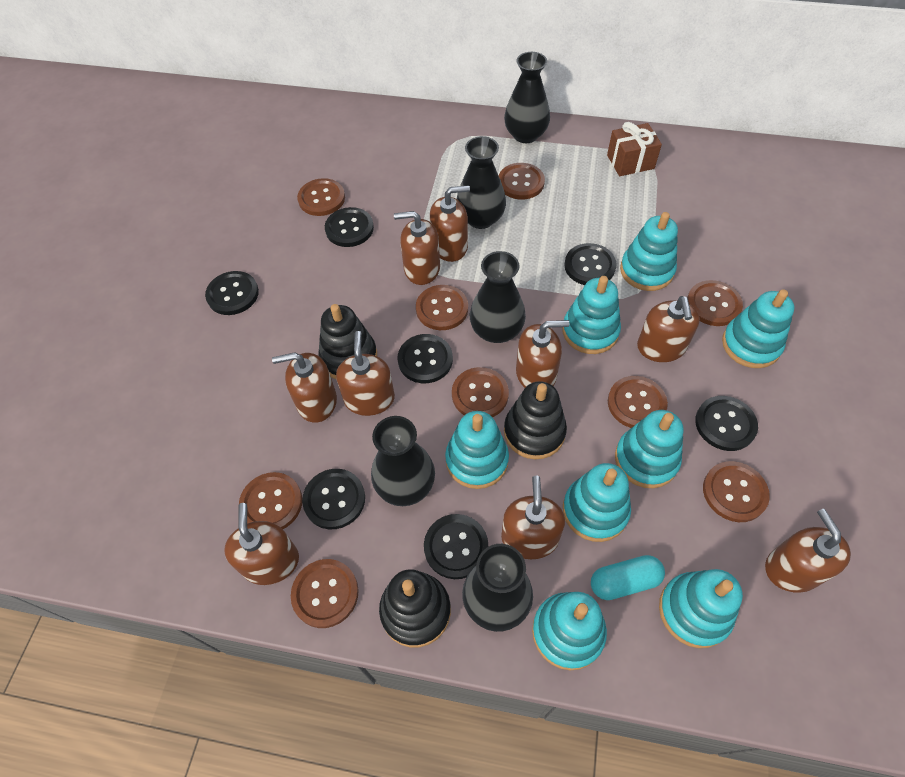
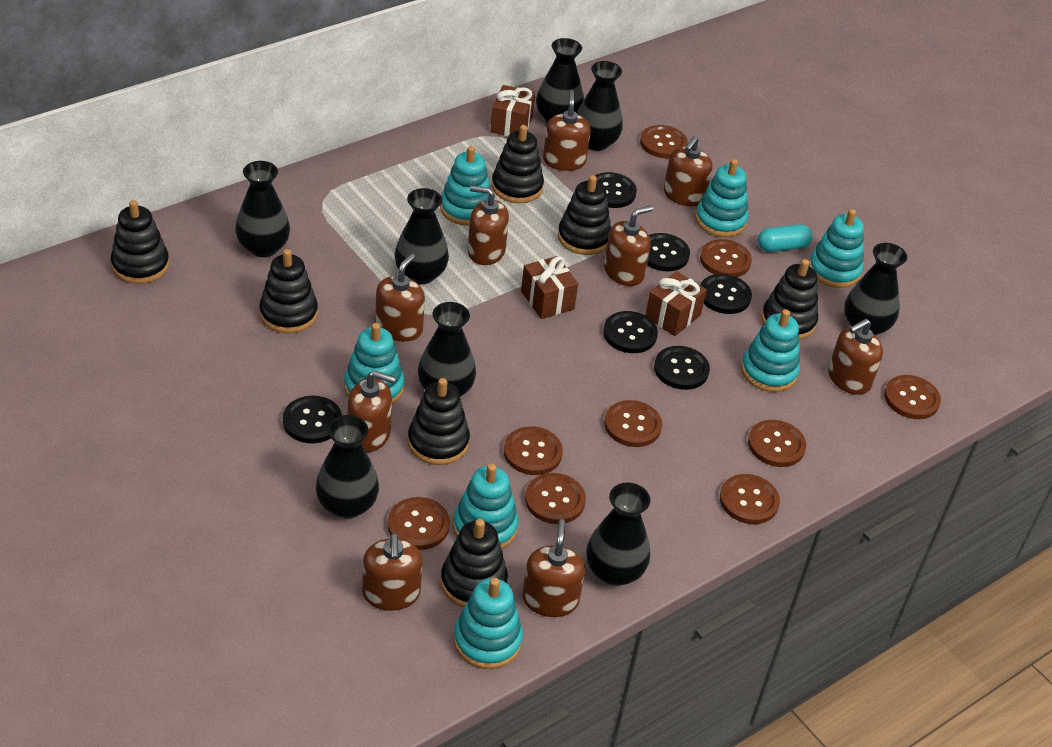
black button: [205,271,259,315] [302,469,365,529] [325,207,374,247] [398,334,453,383] [424,514,488,579] [564,243,617,285] [695,396,758,451] = 7 -> [283,396,342,443] [595,172,637,208] [603,311,658,353] [647,233,690,271] [654,346,710,390] [700,274,752,314] = 6
black stacking toy: [318,304,377,379] [379,569,451,648] [504,381,567,459] = 3 -> [111,200,169,284] [259,249,318,333] [408,378,470,465] [440,519,508,608] [492,125,544,203] [558,175,611,255] [761,259,818,340] = 7
black vase: [371,416,435,506] [457,136,506,229] [462,544,533,632] [470,251,526,343] [504,52,550,143] = 5 -> [235,161,290,257] [316,415,379,519] [394,188,449,284] [418,302,476,397] [536,38,584,123] [577,61,623,151] [586,483,651,586] [844,243,907,336] = 8
brown gift: [607,122,662,176] = 1 -> [490,85,535,136] [521,256,578,319] [645,271,707,336] = 3
turquoise stacking toy: [445,411,509,489] [532,592,607,670] [562,276,621,354] [563,463,631,542] [615,410,684,488] [620,212,678,291] [659,569,743,648] [722,289,794,368] = 8 -> [344,323,405,404] [440,146,491,226] [453,464,518,550] [454,578,523,669] [695,159,749,237] [741,309,800,392] [809,209,864,288] = 7

